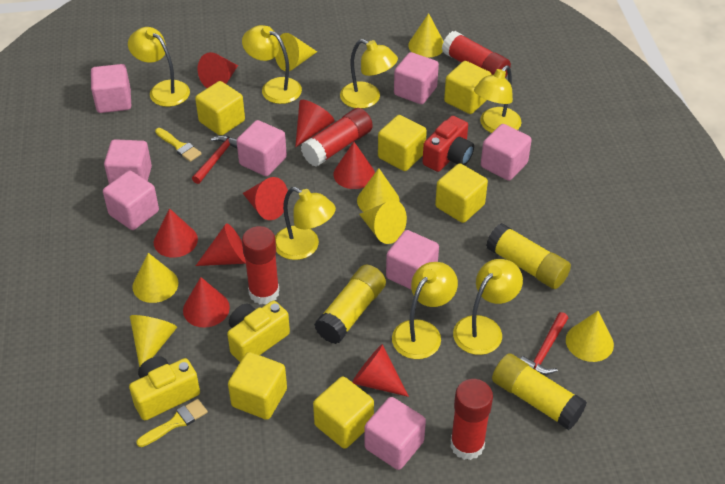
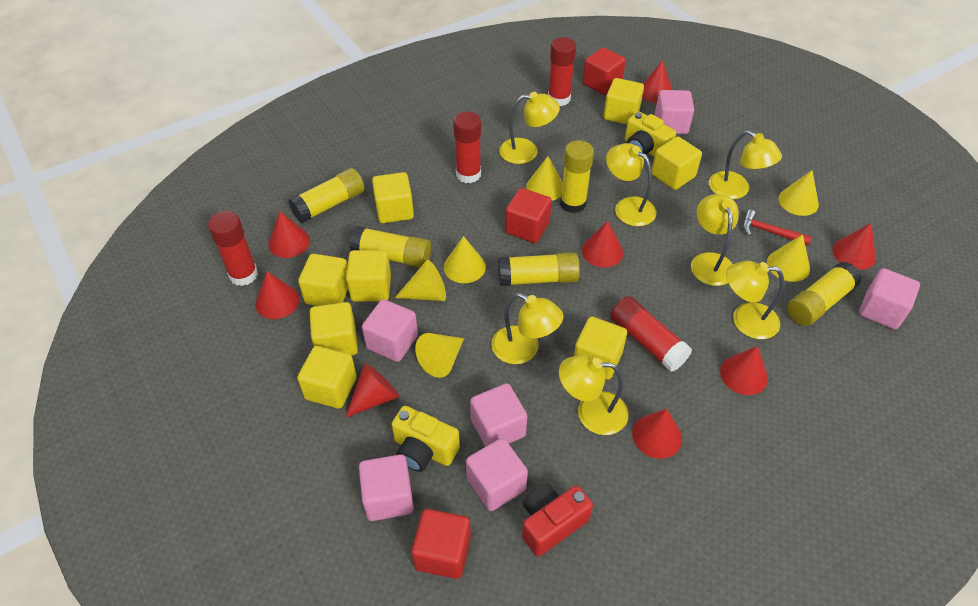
pink cube: [91,64,131,113] [103,170,159,230] [104,139,152,184] [237,120,287,176] [365,397,426,470] [386,230,439,290] [394,52,439,104] [481,124,532,181] = 8 -> [359,454,414,521] [362,299,418,362] [466,438,528,511] [470,383,527,447] [655,90,694,134] [859,268,920,329] = 6
red cube: none = 0 -> [411,509,471,579] [505,188,552,243] [583,47,626,95] = 3
red hammer: [192,135,237,184] [521,312,568,375] = 2 -> [743,210,812,246] = 1
yellow brush: [136,399,208,447] [155,128,202,162] = 2 -> none = 0
yellow cone: [130,315,177,367] [132,253,178,303] [275,33,317,71] [357,168,400,212] [359,200,407,244] [408,13,444,58] [566,311,614,362] = 7 -> [395,260,446,301] [415,333,464,378] [444,236,486,283] [526,156,563,201] [767,234,810,282] [778,170,819,216] = 6
yellow cube: [195,81,245,135] [228,352,287,420] [313,376,374,449] [378,115,427,171] [435,163,488,223] [444,61,492,114] = 6 -> [297,346,357,409] [298,254,348,306] [310,302,358,356] [346,250,391,302] [372,172,414,223] [574,316,627,380] [604,78,644,125] [652,136,702,190] = 8
yellow glue stick: [314,265,386,344] [486,223,571,289] [492,353,587,430] = 3 -> [289,168,365,223] [350,226,431,268] [498,252,580,286] [560,140,594,213] [787,262,862,326] = 5

